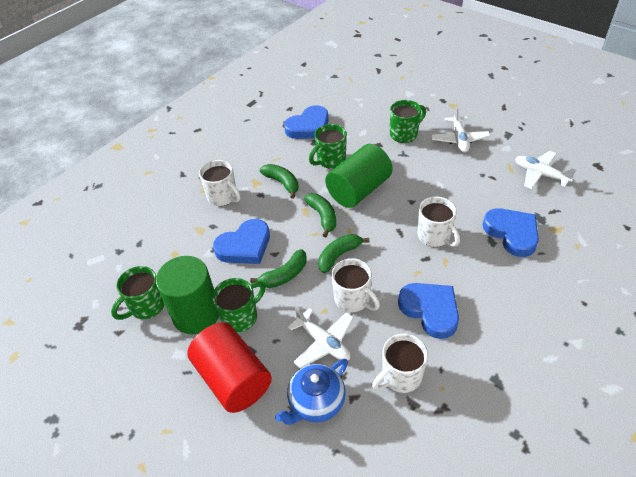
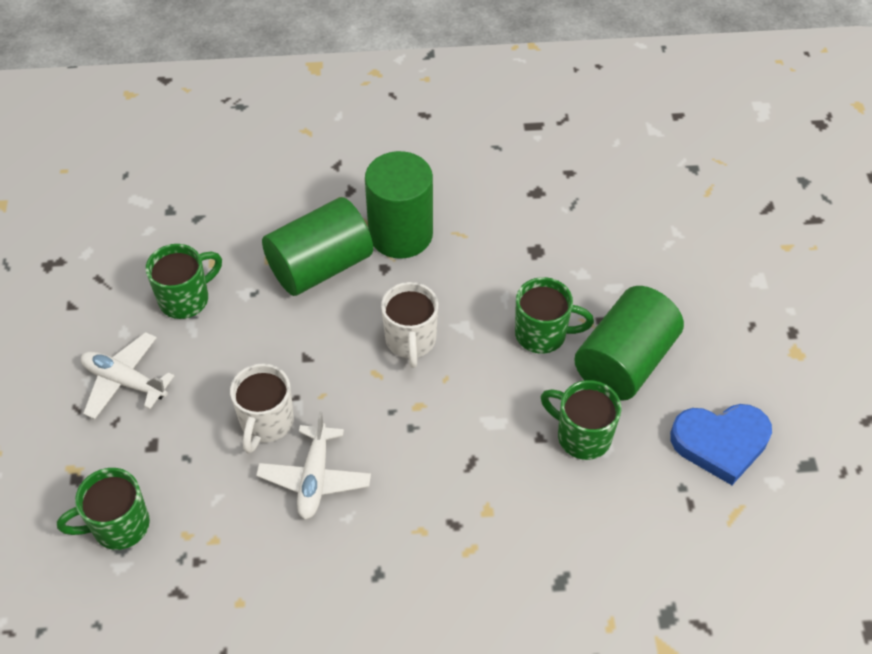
blue heart: [213,219,270,264] [284,105,329,139] [398,283,459,339] [483,208,539,257] = 4 -> [670,404,772,485] = 1
blue teapot: [275,359,348,425] = 1 -> none = 0
green banana: [250,249,307,288] [260,164,299,198] [304,194,336,237] [318,234,370,273] = 4 -> none = 0
green cylinder: [156,256,219,334] [325,144,393,208] = 2 -> [262,197,373,296] [365,151,433,259] [574,286,684,401] = 3
red cylinder: [187,322,272,413] = 1 -> none = 0
white mug: [199,160,241,206] [332,258,380,312] [372,334,428,393] [418,197,460,247] = 4 -> [230,364,294,453] [381,282,438,368] = 2
white plane: [288,306,354,368] [431,106,490,153] [515,151,576,189] = 3 -> [81,332,174,419] [256,411,371,520] = 2

